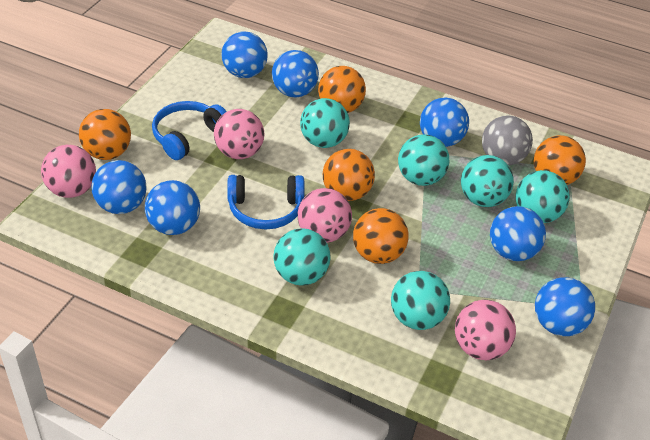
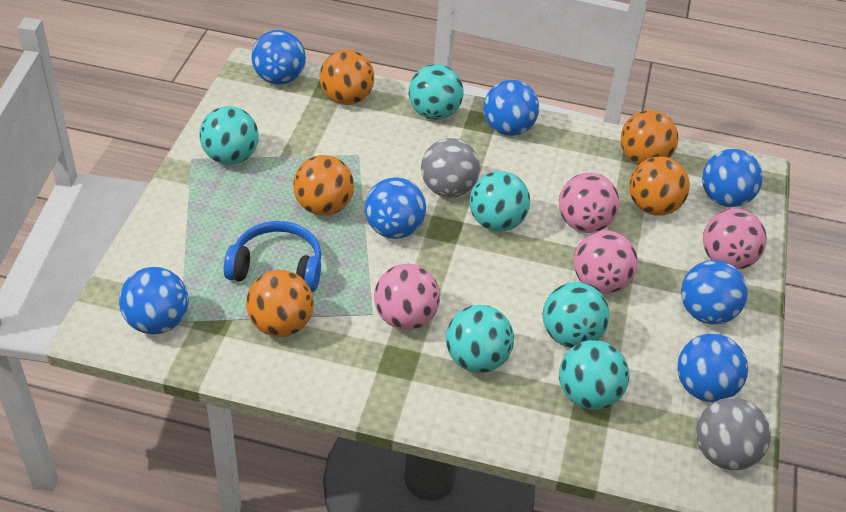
blue headphones: [152,101,227,160] [227,175,305,229] = 2 -> [224,221,321,292] = 1
grey ball: [482,116,533,165] = 1 -> [421,138,480,198] [696,398,771,470] = 2

